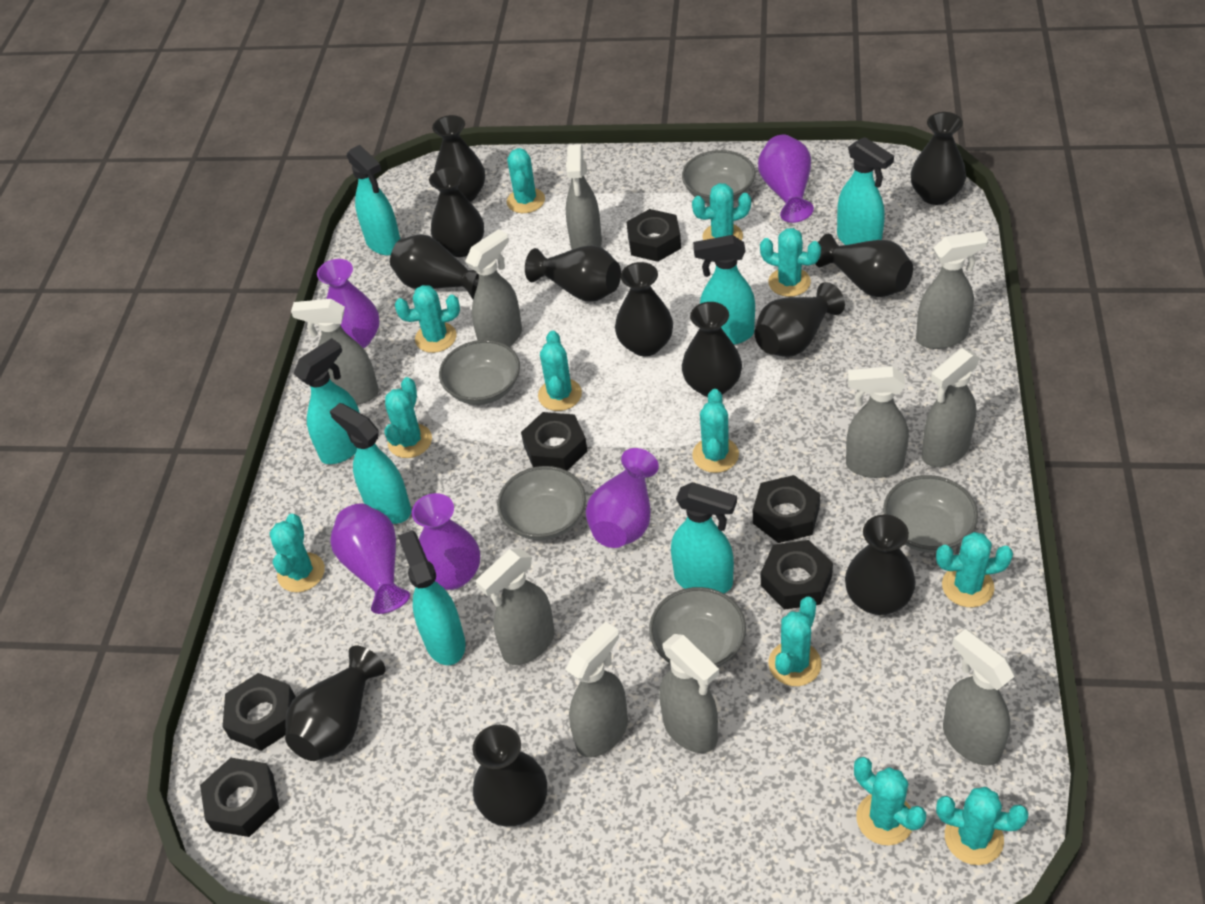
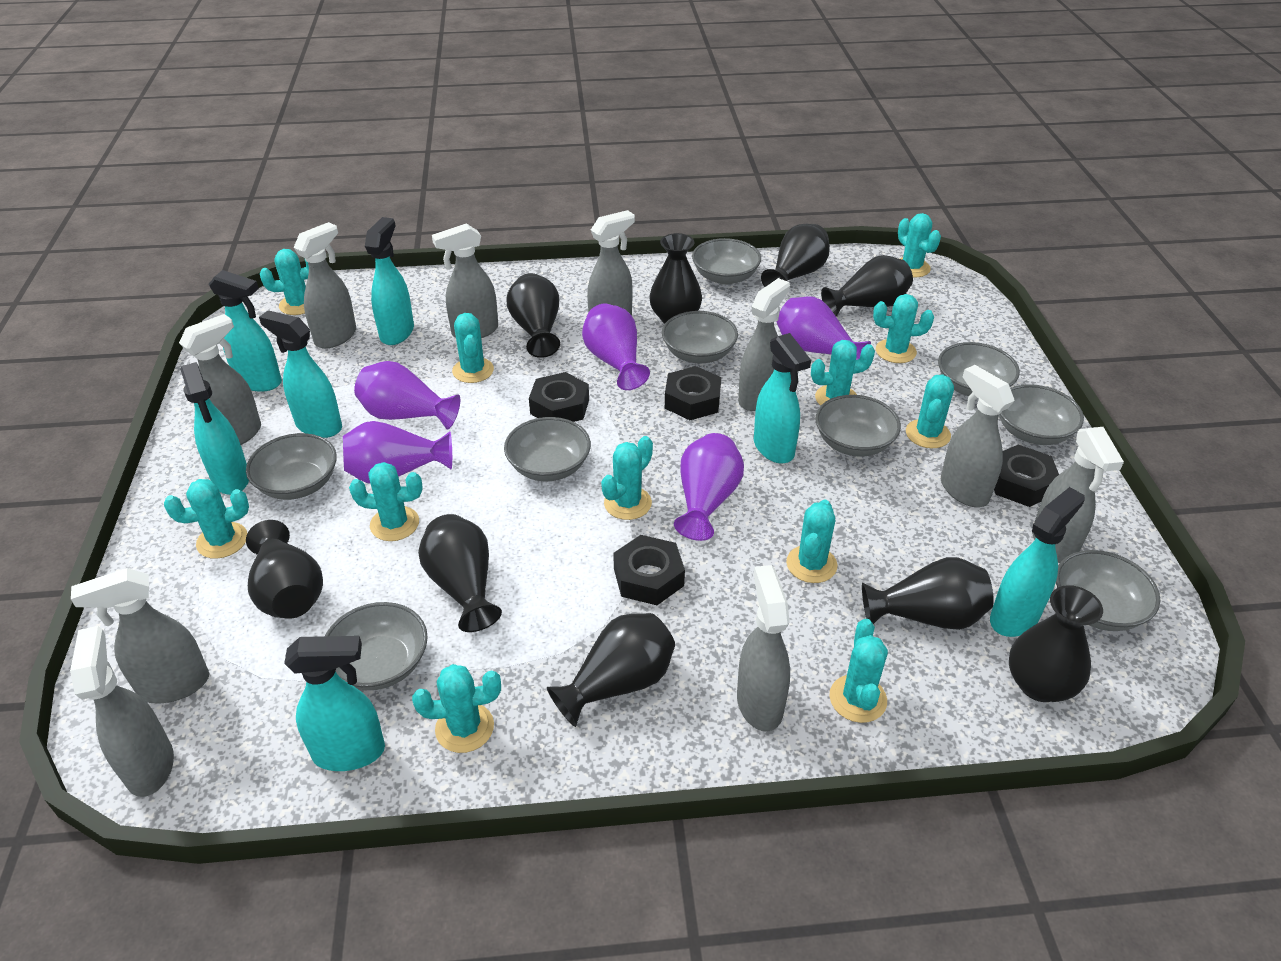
black nut: [200,758,280,837] [223,673,296,751] [521,412,587,471] [626,209,681,262] [753,475,820,543] [761,540,833,610] = 6 -> [529,372,589,422] [613,535,685,605] [665,366,721,420] [994,445,1059,507] = 4
black vase: [285,646,385,761] [390,234,479,299] [429,167,484,257] [432,115,485,202] [473,725,547,827] [525,245,621,302] [615,262,673,356] [682,302,742,397] [754,282,845,357] [815,234,913,297] [845,514,916,615] [911,112,966,205] = 12 -> [246,520,323,619] [418,514,502,632] [507,273,560,358] [547,613,675,727] [649,233,702,324] [761,224,830,287] [821,255,913,317] [862,557,994,630] [1009,585,1103,702] = 9
grey bowl: [439,340,520,405] [497,466,586,540] [649,587,746,667] [682,150,755,204] [883,475,978,553] = 5 -> [246,433,337,500] [325,602,428,690] [504,417,591,481] [662,311,738,363] [692,238,761,285] [816,395,901,457] [938,342,1020,396] [999,384,1084,445] [1056,550,1160,631] = 9

